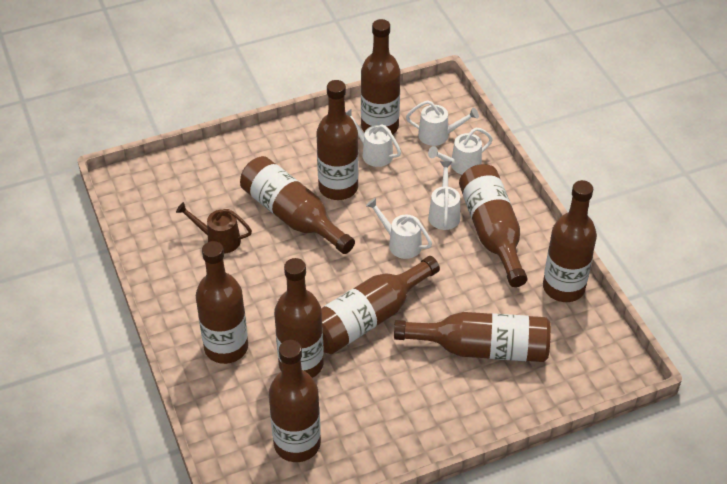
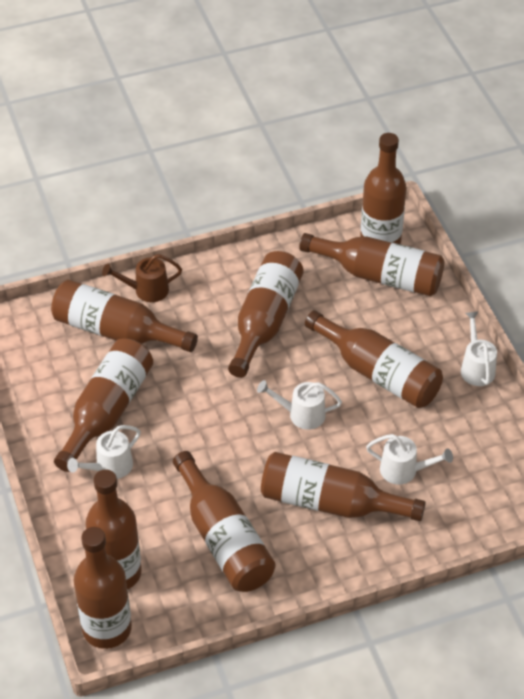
white watering can: [346,109,401,167] [366,198,432,259] [406,100,479,146] [428,127,493,175] [428,161,460,230] = 5 -> [67,425,141,479] [257,380,342,430] [366,434,453,485] [461,311,497,386] = 4

